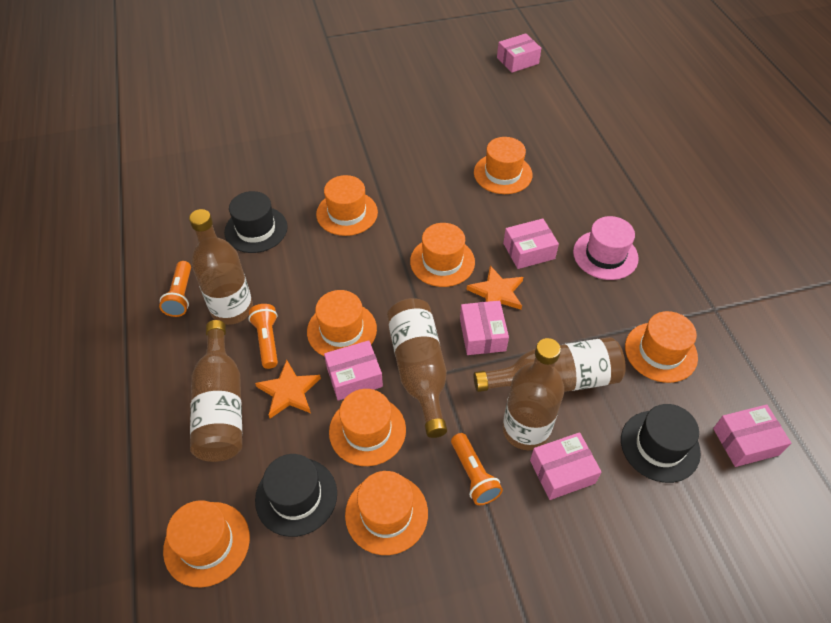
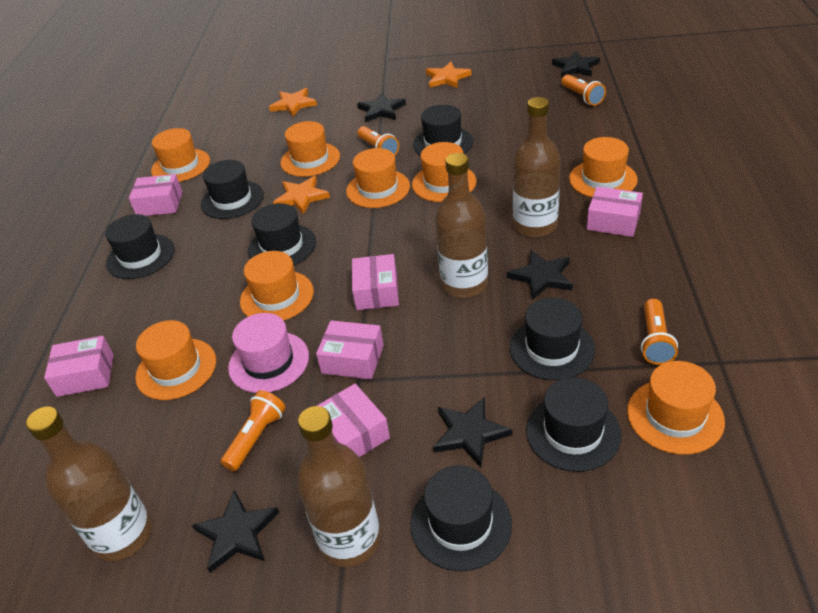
black hat: [224,191,288,253] [255,454,337,537] [621,404,701,483] = 3 -> [105,214,174,279] [201,160,264,219] [248,203,316,265] [411,465,512,571] [413,105,473,156] [510,298,595,380] [526,377,621,472] = 7
black star: none = 0 -> [192,490,279,573] [357,93,406,122] [433,397,512,467] [507,250,573,300] [552,51,600,77] = 5
brown bottle: [189,209,253,325] [190,320,242,462] [387,298,447,438] [473,337,626,392] [503,338,564,450] = 5 -> [26,406,152,561] [297,406,381,567] [435,153,488,298] [513,97,561,237] = 4
orange flashlight: [159,261,191,317] [248,304,278,369] [451,433,503,505] = 3 -> [221,390,286,471] [357,126,399,156] [561,75,606,106] [641,299,678,365] = 4
orange star: [255,360,321,418] [467,266,523,310] = 2 -> [269,88,317,117] [273,176,330,215] [426,62,472,88] = 3

